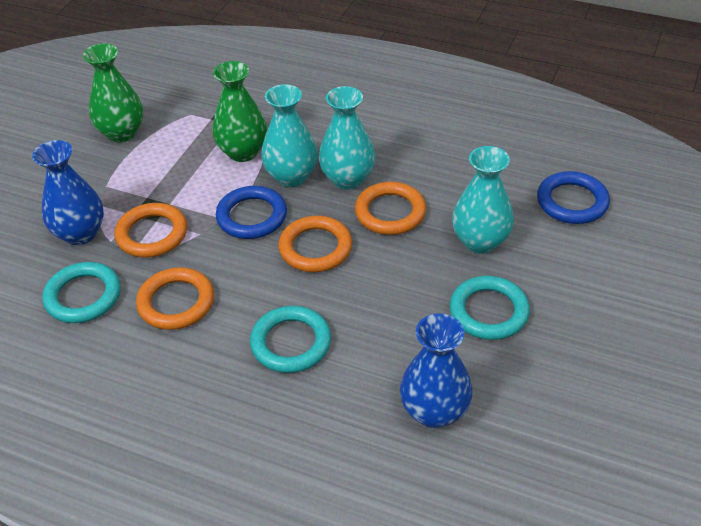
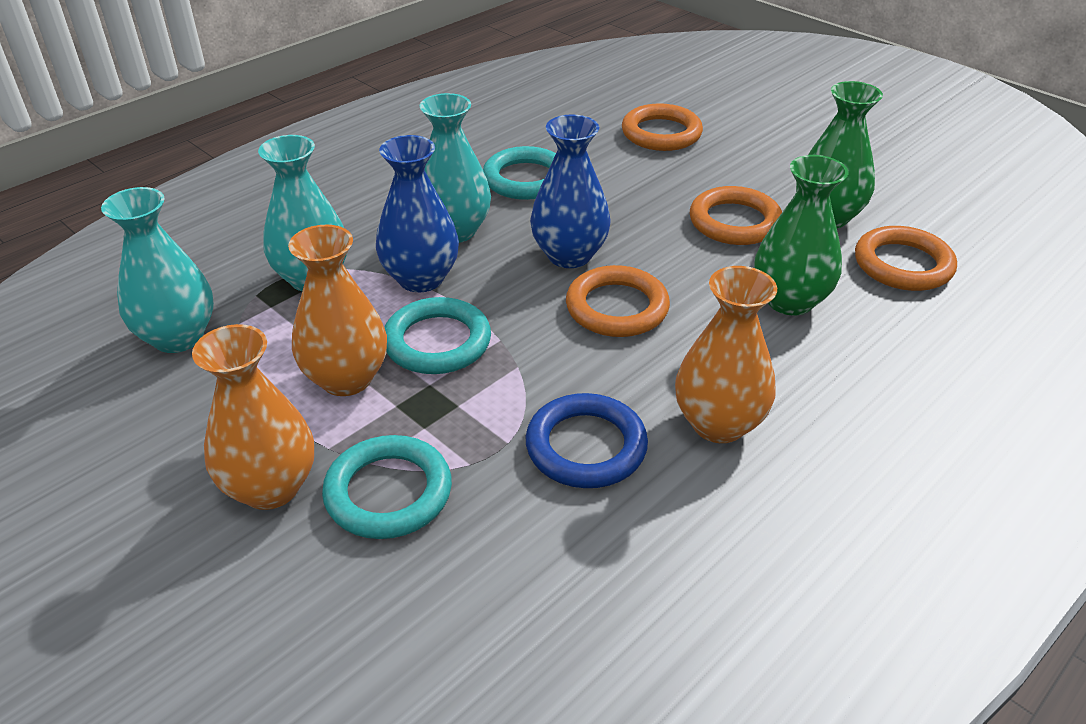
blue ring: [216,186,287,239] [537,171,610,224] = 2 -> [526,393,648,488] = 1
orange vase: none = 0 -> [192,324,314,510] [288,225,387,396] [675,266,777,443] = 3

